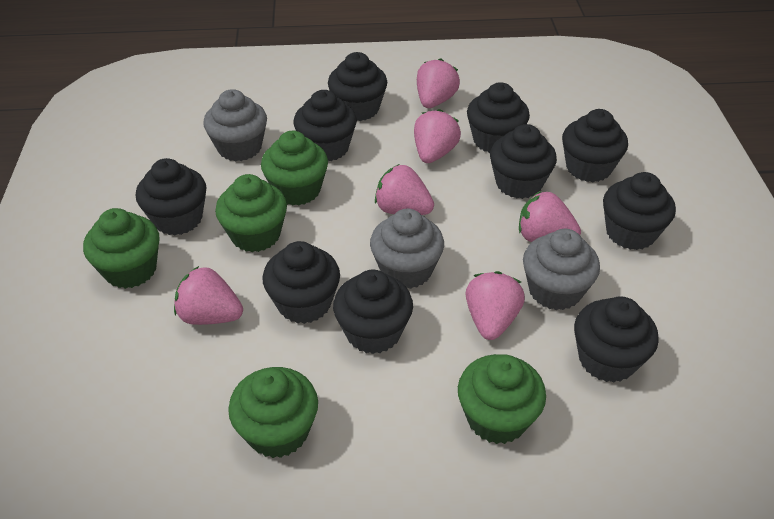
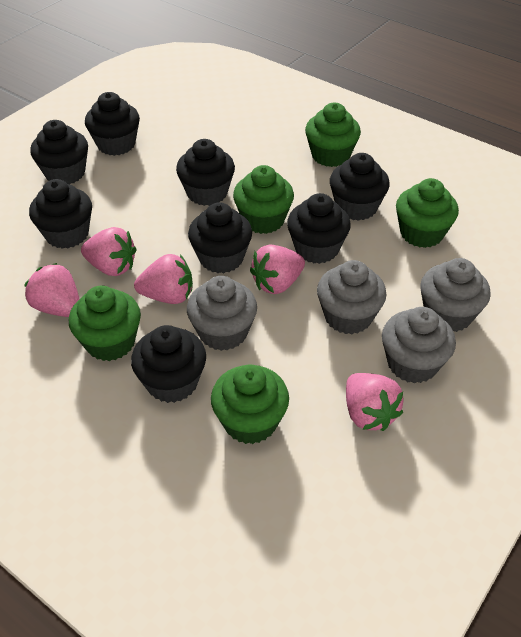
black cupcake: [136,158,207,235] [263,241,340,324] [294,90,357,161] [328,52,387,121] [333,270,413,354] [467,82,530,153] [490,124,557,199] [562,109,628,182] [574,296,659,383] [603,172,676,250] = 10 -> [29,179,92,249] [30,120,88,184] [85,92,140,156] [131,325,206,403] [176,139,235,206] [188,202,252,273] [287,193,351,264] [330,153,390,221] = 8
grey cupcake: [203,89,267,161] [370,209,444,289] [523,229,600,310] = 3 -> [187,276,257,351] [317,260,387,334] [382,307,456,384] [420,258,491,332] = 4
pink strawberry: [174,266,243,325] [375,164,434,215] [414,109,461,163] [417,58,460,108] [465,271,525,340] [519,191,581,242] = 6 -> [24,263,79,317] [81,227,137,276] [134,254,193,304] [250,244,305,294] [346,373,403,431] = 5

